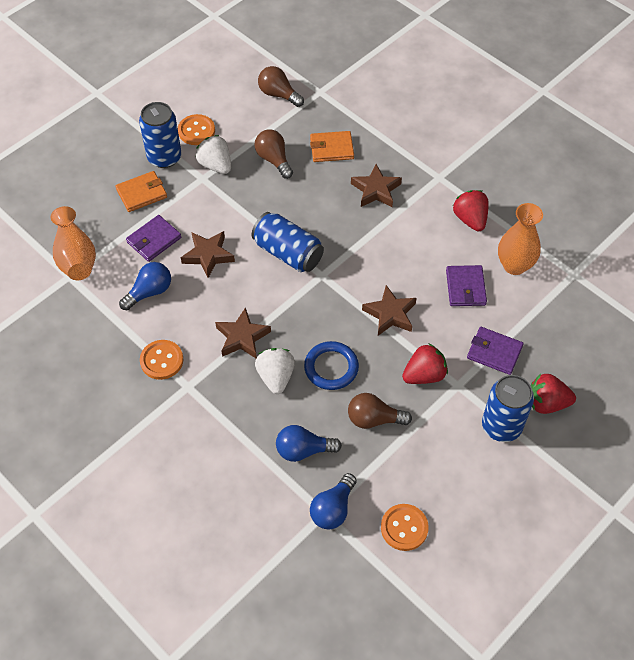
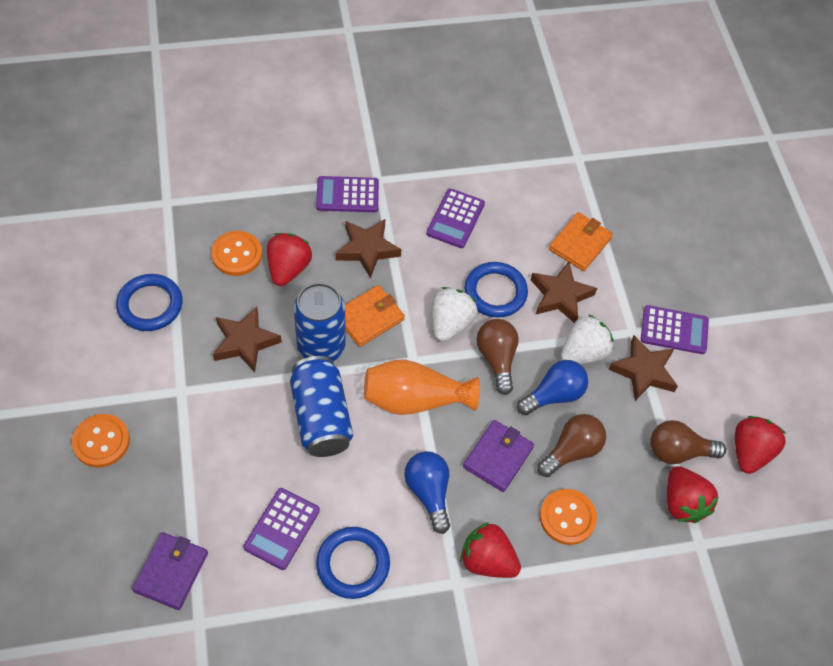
blue can: [139,102,182,168] [251,212,324,272] [482,375,534,442] = 3 -> [290,356,353,457] [293,283,346,361] = 2
blue light bulb: [119,262,171,310] [276,425,342,462] [310,473,356,530] = 3 -> [404,451,450,534] [517,360,588,415] = 2
blue ring: [304,341,359,390] = 1 -> [116,274,183,331] [316,527,390,599] [464,262,528,318] = 3
orange vase: [51,206,96,280] [498,203,543,275] = 2 -> [364,360,480,415] = 1
purple calculator: none = 0 -> [243,488,320,570] [316,176,379,212] [426,188,485,248] [641,305,709,354] = 4
purple wallet: [126,215,181,262] [446,265,487,306] [467,327,524,375] = 3 -> [132,532,208,610] [463,420,534,492] = 2
red strawberry: [402,343,448,384] [453,190,489,231] [531,374,576,414] = 3 -> [267,233,312,286] [460,522,521,578] [667,466,719,523] [735,416,786,474] = 4

